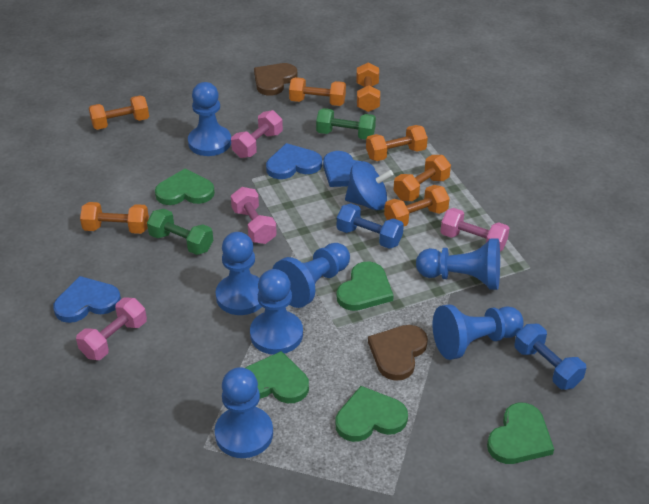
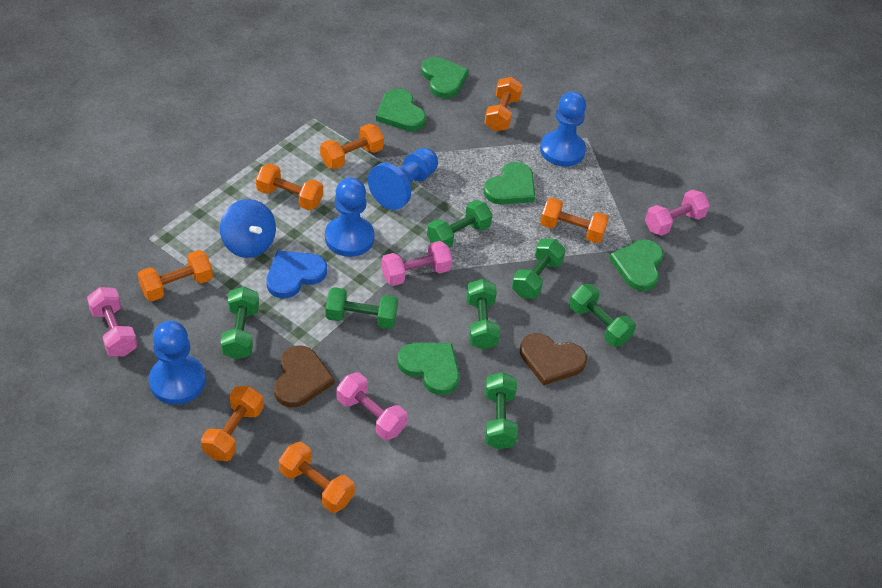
blue dumbbell: [337,203,404,249] [514,324,586,390] = 2 -> none = 0
blue heart: [53,276,121,323] [266,143,322,179] [323,151,375,187] = 3 -> [266,250,327,298] = 1
blue pawn: [188,82,231,156] [215,367,273,458] [216,232,262,315] [250,269,303,355] [272,243,350,308] [416,239,500,290] [433,304,524,360] = 7 -> [149,321,206,404] [325,177,375,257] [368,148,438,210] [540,91,586,167] = 4
green dumbbell: [147,209,213,255] [316,108,376,139] = 2 -> [220,287,259,359] [326,287,398,329] [427,200,493,248] [466,279,500,350] [485,372,518,450] [512,239,566,299] [569,284,636,347] = 7

